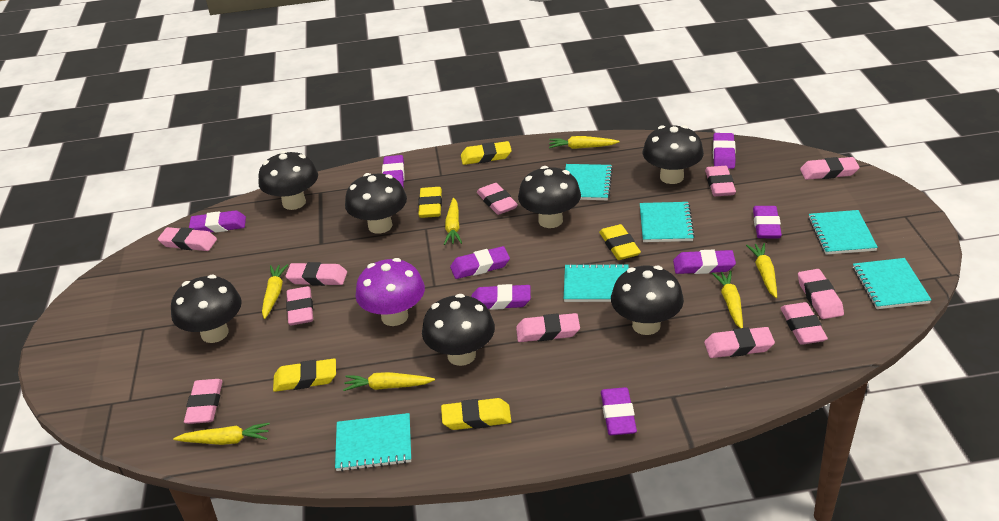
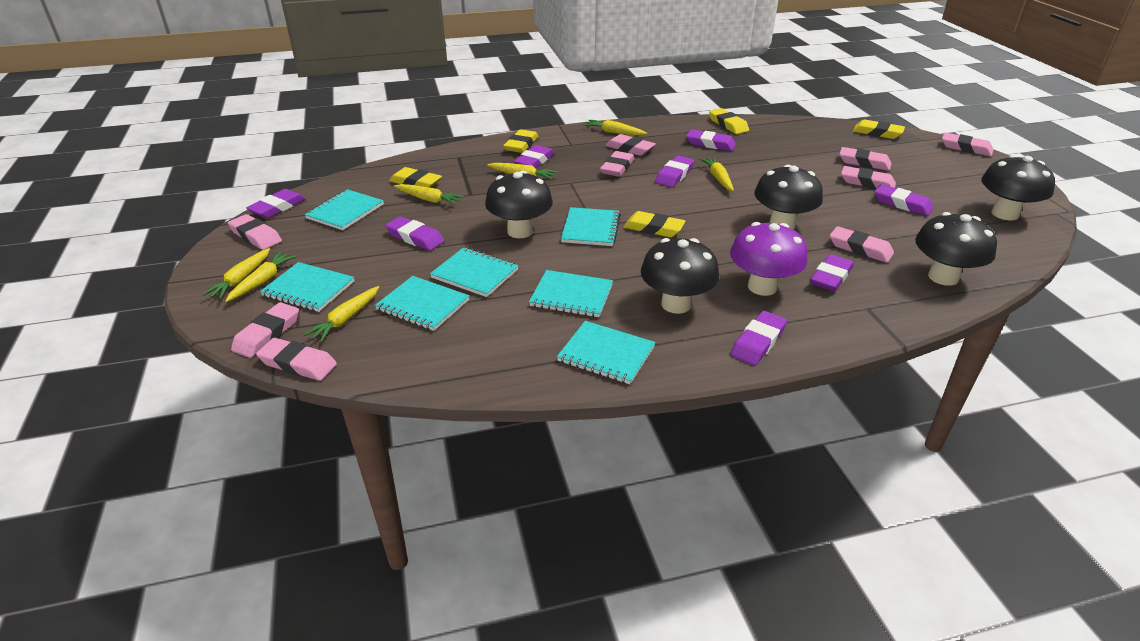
black mushroom: [171,275,242,343] [258,151,318,210] [345,173,407,234] [422,294,495,366] [518,166,581,228] [611,266,684,335] [643,125,704,184] = 7 -> [485,171,553,238] [641,238,719,314] [754,165,823,230] [915,212,997,286] [981,155,1055,220] = 5
pink eraser: [158,227,217,251] [184,379,223,424] [285,262,347,286] [286,286,313,325] [477,183,518,215] [516,313,580,342] [704,327,775,358] [705,166,736,196] [781,302,828,345] [798,269,844,319] [800,157,860,180] = 11 -> [228,214,282,250] [231,302,299,358] [256,338,337,381] [600,151,635,177] [605,134,656,156] [830,226,894,263] [839,147,892,171] [841,166,896,189] [942,132,994,156] = 9
turquoise notebook: [335,413,411,472] [564,263,629,302] [565,164,613,200] [640,202,695,242] [808,210,878,254] [853,258,931,309] = 6 -> [260,262,354,312] [304,189,384,230] [375,276,469,331] [430,247,518,297] [529,270,613,317] [557,321,656,384] [561,207,620,246] = 7

